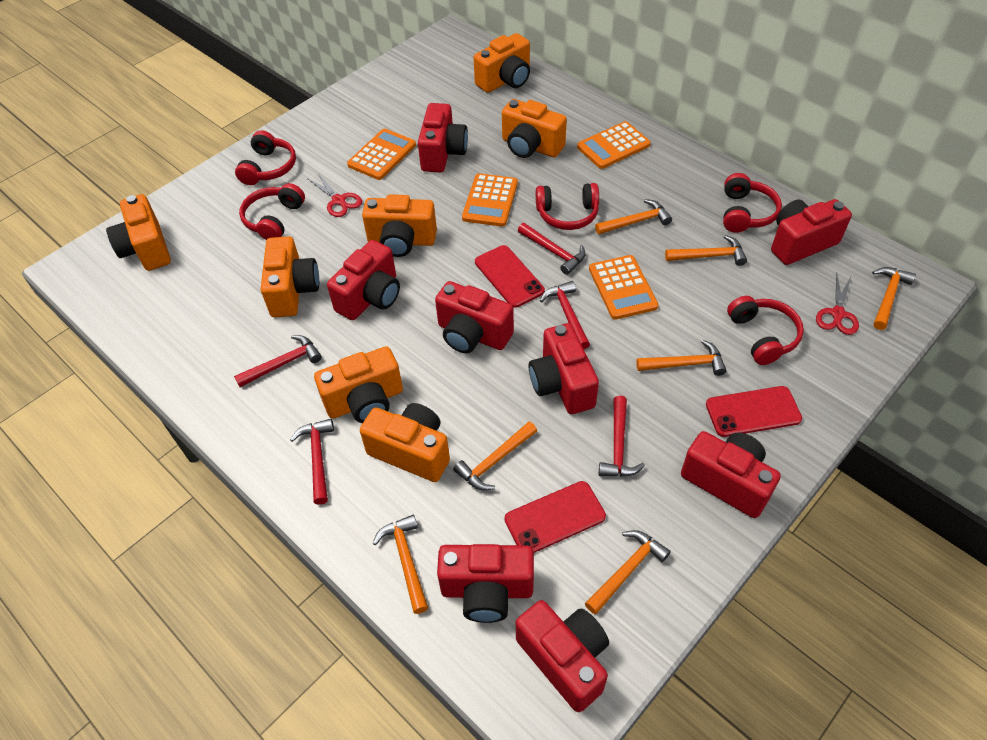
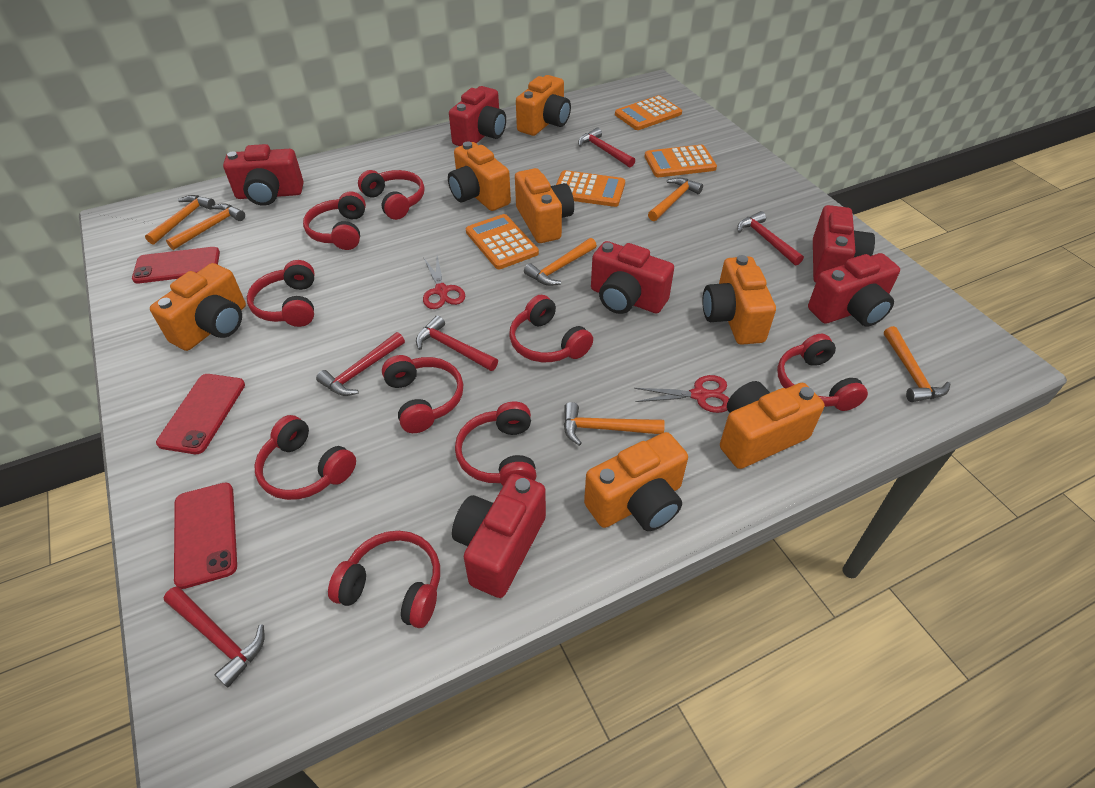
orange hammer: [373,515,428,614] [453,421,537,490] [585,530,671,614] [595,199,672,234] [636,340,727,376] [665,235,747,266] [872,267,916,330] = 7 -> [145,195,215,245] [166,203,245,250] [524,238,597,286] [564,402,665,446] [648,177,703,221] [884,326,950,402] = 6
red camera: [327,240,400,320] [418,103,468,173] [435,281,514,353] [437,544,534,623] [516,600,609,712] [529,323,599,414] [681,431,781,518] [771,199,852,265] = 8 -> [223,144,304,206] [449,86,506,146] [452,474,546,598] [591,241,674,314] [808,253,900,327] [813,205,875,283] = 6
red headphones: [235,130,296,185] [239,183,305,240] [536,183,599,230] [723,173,782,233] [727,296,804,365] = 5 -> [247,260,314,327] [254,415,356,500] [303,192,366,250] [328,531,440,628] [358,170,425,220] [382,355,463,433] [455,401,536,486] [509,295,593,362] [777,334,868,411] = 9

